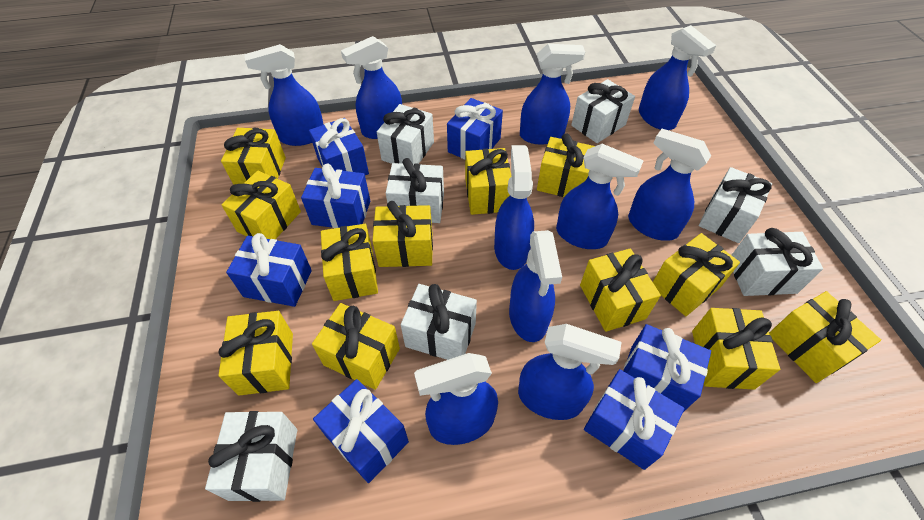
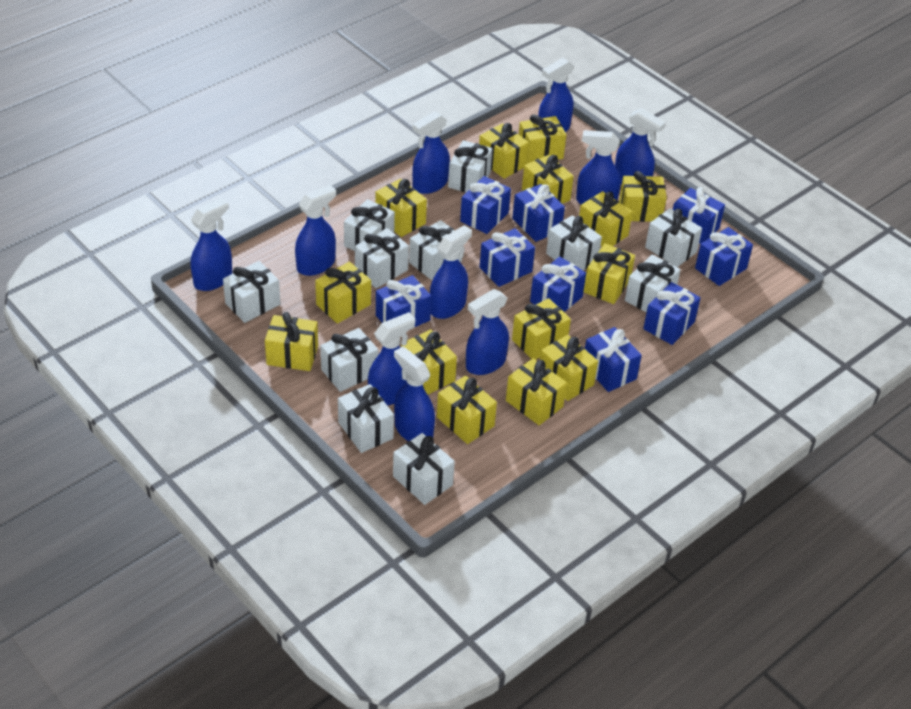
blue gift: [226,233,312,307] [301,163,370,228] [309,118,369,175] [313,379,409,483] [447,98,503,160] [584,369,684,470] [623,324,711,412] = 7 -> [376,275,431,329] [460,176,511,234] [480,228,535,287] [512,184,565,242] [530,257,586,312] [585,327,642,392] [643,282,700,345] [673,187,725,244] [695,227,753,286] = 9
white gift: [205,411,297,502] [377,104,434,164] [386,158,444,223] [401,284,477,360] [571,79,635,143] [699,167,772,243] [732,228,823,296] = 7 -> [223,261,280,323] [320,328,378,392] [338,384,394,453] [344,199,395,251] [355,228,409,288] [393,433,455,505] [409,220,462,280] [448,140,492,192] [546,215,602,270] [625,254,681,313] [645,208,702,267] = 11
yellow gift: [218,311,293,396] [221,128,286,185] [221,171,301,239] [312,303,400,390] [321,224,378,301] [372,201,433,267] [465,148,512,215] [537,133,595,197] [580,249,661,332] [653,233,740,316] [692,308,780,390] [769,291,881,383] = 12 -> [265,312,318,371] [315,262,371,324] [376,179,427,237] [401,329,457,395] [437,375,497,444] [479,123,529,179] [506,358,567,425] [512,298,571,360] [519,114,566,164] [522,155,574,204] [540,335,598,401] [579,191,633,246] [583,243,635,304] [619,171,667,222] = 14

